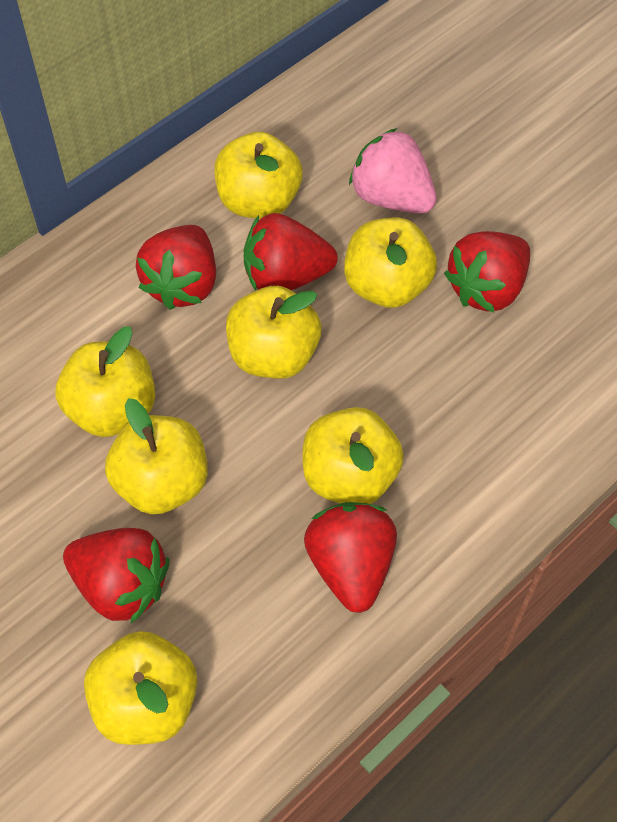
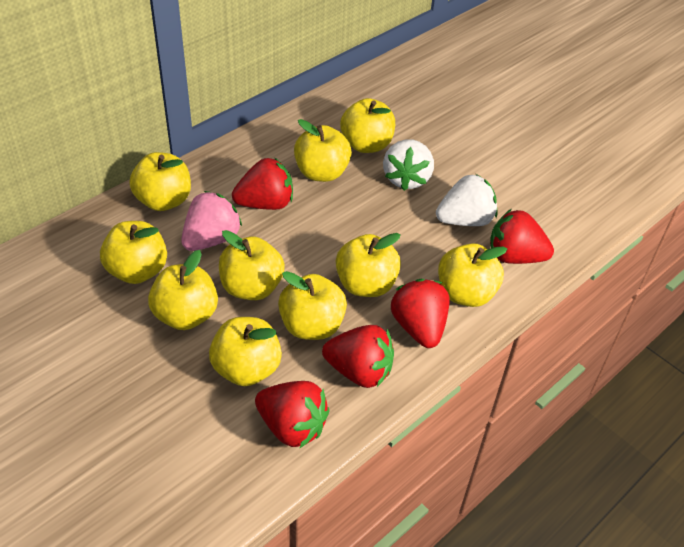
white strawberry: none = 0 -> [383,139,434,191] [436,174,497,226] = 2
yellow apple: [55,326,155,437] [84,631,197,745] [105,398,208,515] [214,132,303,219] [226,286,321,379] [303,407,404,504] [344,218,437,308] = 7 -> [100,221,167,284] [129,152,191,211] [148,250,218,330] [209,317,282,386] [219,230,285,300] [278,271,347,340] [294,119,352,182] [336,233,401,297] [340,98,395,153] [438,243,507,307] = 10

